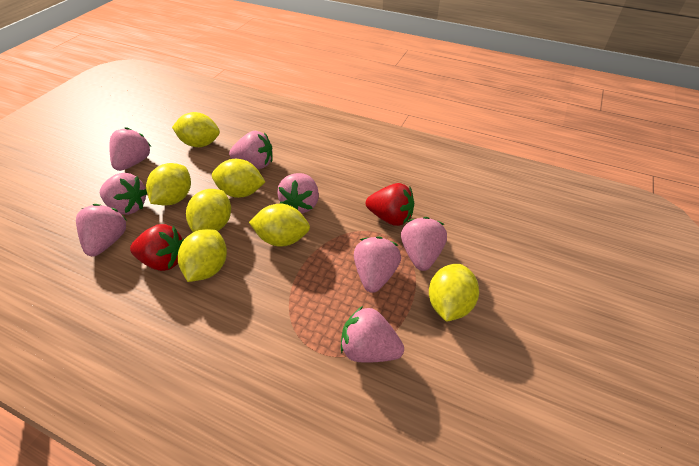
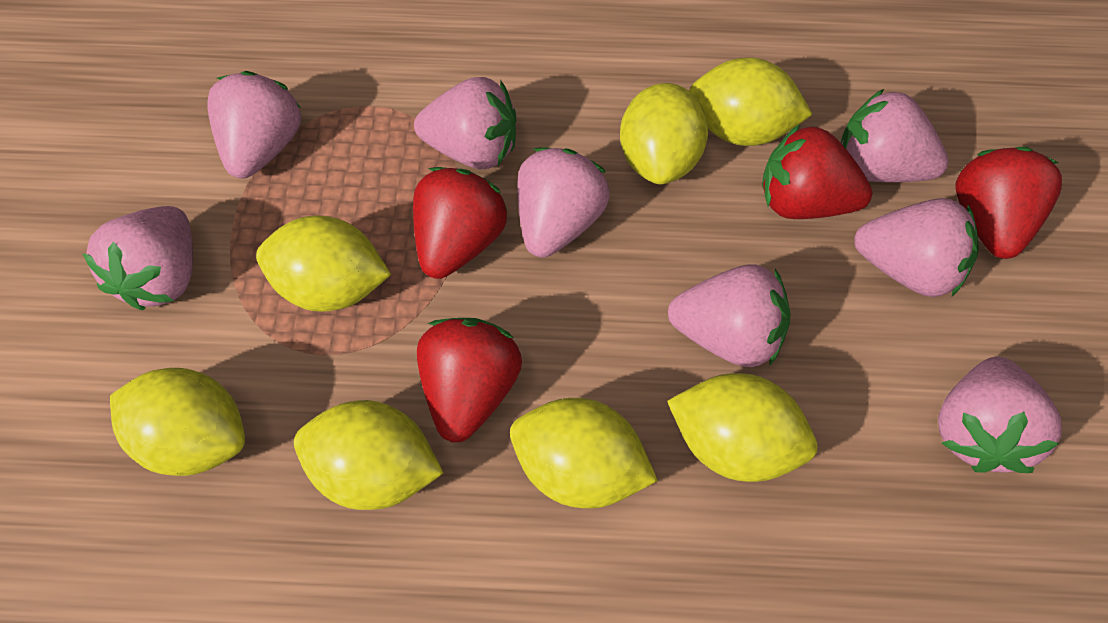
red strawberry: [130,224,184,271] [366,183,414,226] = 2 -> [413,167,508,279] [417,318,522,442] [762,124,872,219] [955,147,1062,259] = 4

